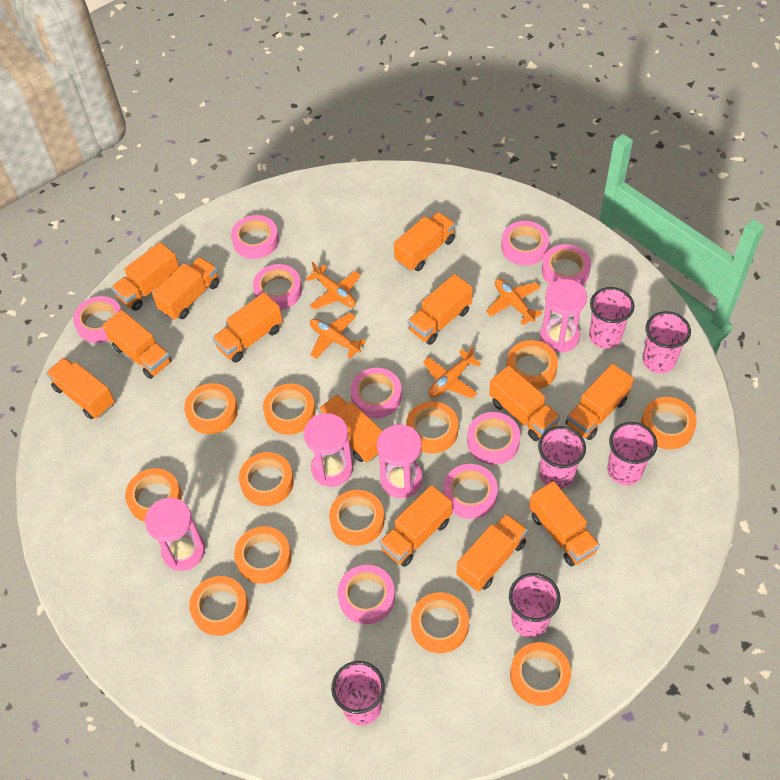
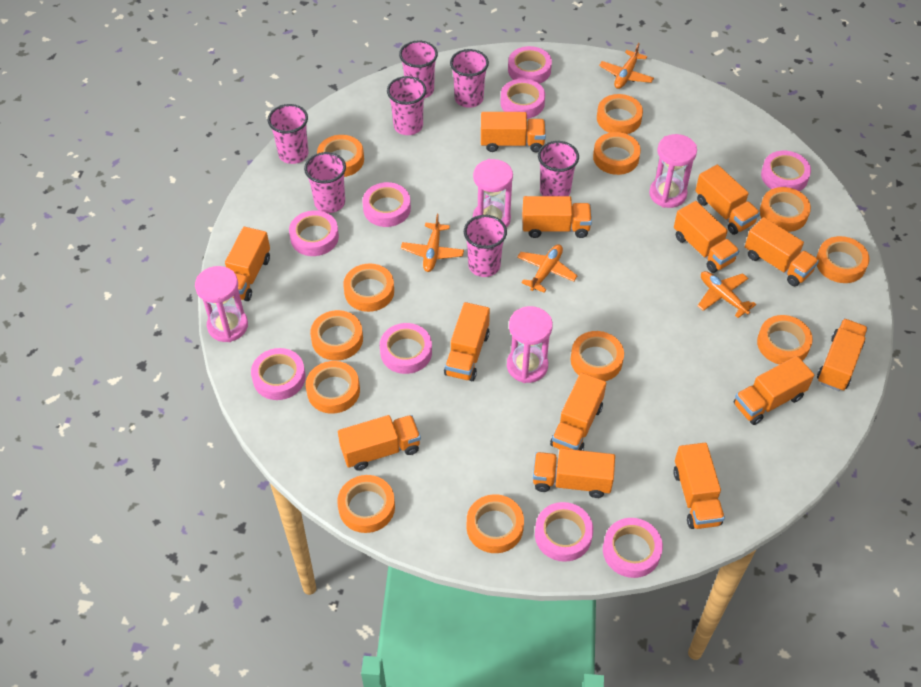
pink cup: [331,661,385,725] [509,573,561,638] [538,426,586,489] [589,287,635,349] [607,422,657,485] [643,311,691,373] = 6 -> [268,104,308,164] [304,152,346,213] [387,76,426,135] [399,40,438,98] [450,49,489,108] [464,215,507,277] [538,141,579,196] = 7

